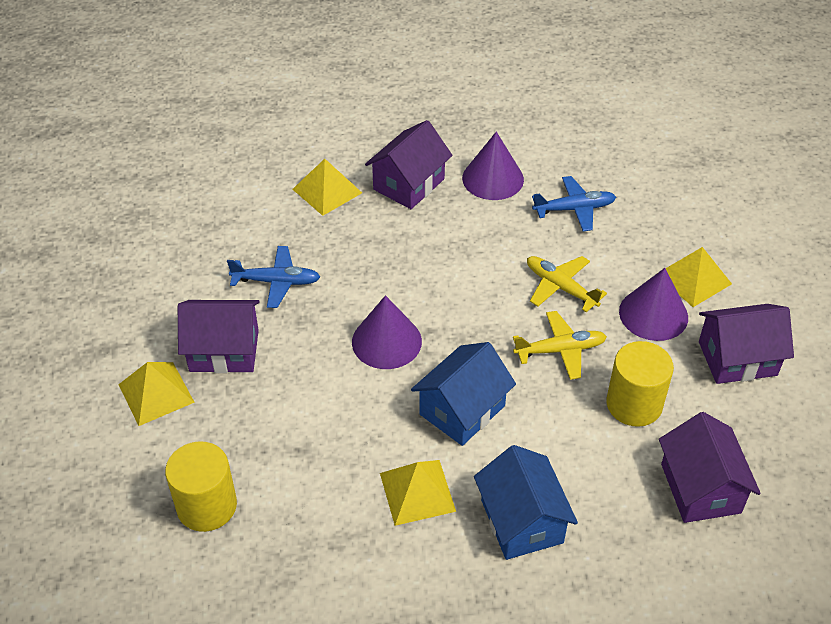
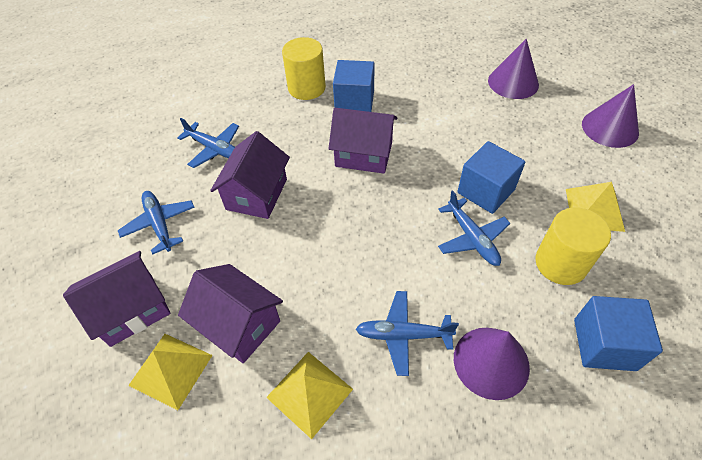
blue cube: none = 0 -> [333,60,375,112] [457,141,525,214] [574,296,663,371] = 3
blue house: [411,342,516,446] [474,445,578,560] = 2 -> none = 0
blue plane: [227,246,320,308] [532,176,616,231] = 2 -> [118,191,195,255] [177,118,239,168] [356,291,459,376] [438,190,510,266] = 4
yellow plane: [513,311,607,380] [527,256,607,312] = 2 -> none = 0
yellow pyramid: [118,362,195,426] [292,159,362,216] [380,460,456,526] [655,247,732,307] = 4 -> [128,334,213,410] [266,352,353,439] [566,182,625,232] = 3

